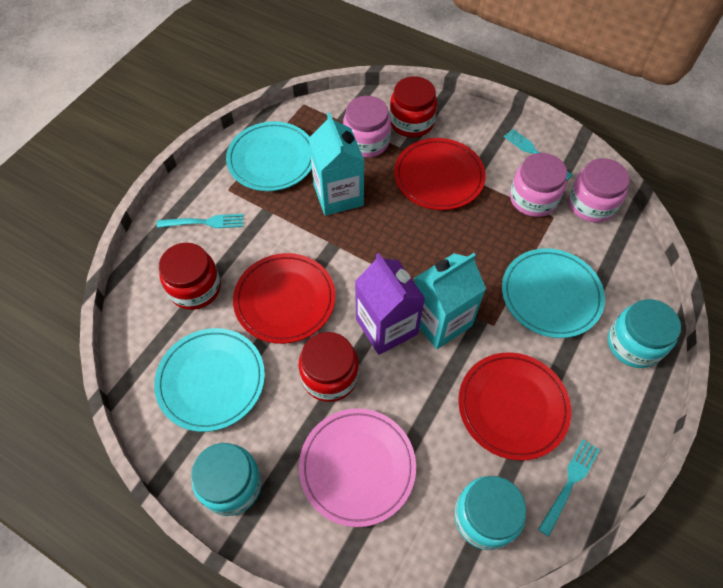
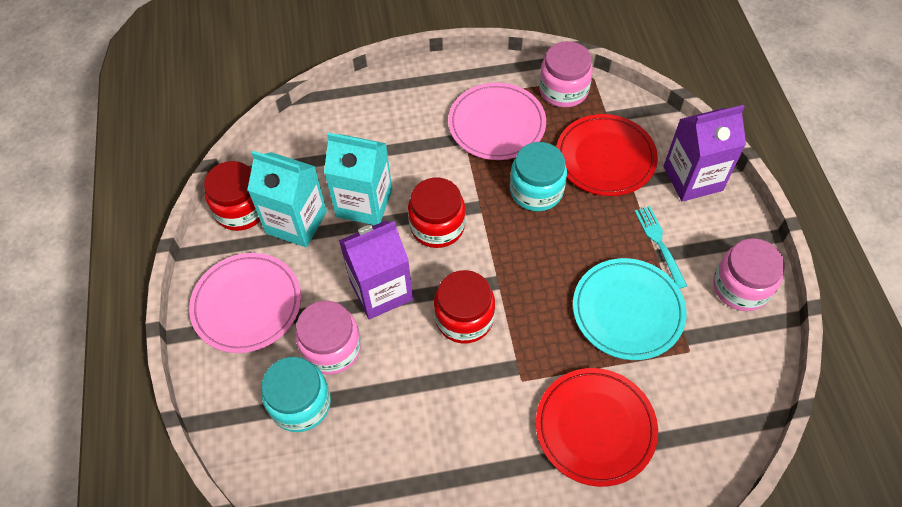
pink plate: [299,408,416,527] = 1 -> [189,253,301,353] [448,82,546,160] = 2
purple carton: [355,253,425,355] = 1 -> [339,220,413,319] [663,105,746,202] = 2
red plate: [233,253,335,344] [394,138,486,210] [458,352,571,461] = 3 -> [536,368,658,487] [556,114,658,196] = 2
turquoise fork: [157,214,244,228] [504,129,573,180] [538,439,600,537] = 3 -> [635,206,687,289] = 1
turquoise jar: [191,443,262,516] [454,476,526,550] [608,299,681,368] = 3 -> [261,357,331,432] [510,142,567,211] = 2
turquoise plate: [154,328,265,432] [226,121,312,191] [502,248,605,338] = 3 -> [573,258,687,360] = 1

